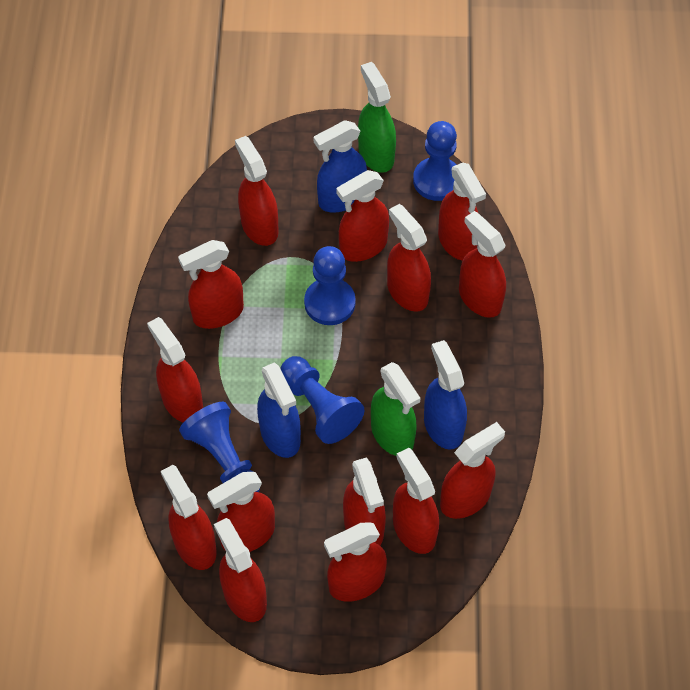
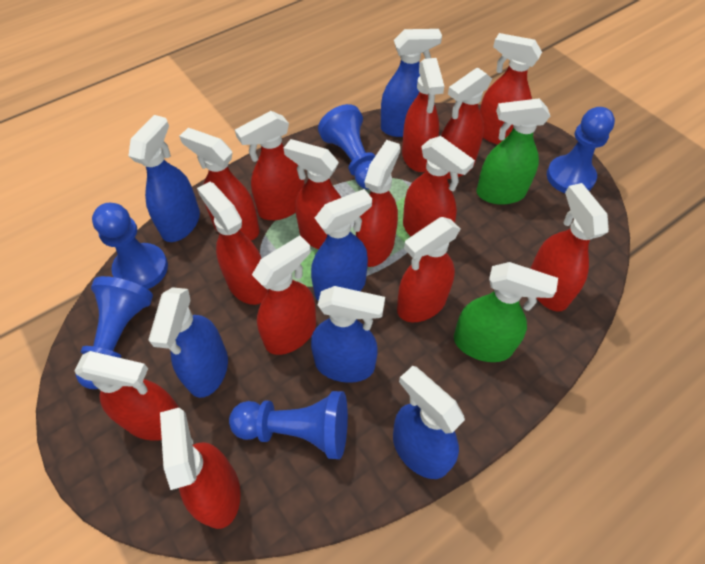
blue pawn: [179,402,260,492] [281,356,365,444] [304,246,356,325] [413,121,457,201] = 4 -> [75,276,153,389] [92,203,168,289] [229,391,348,459] [318,104,375,190] [547,107,615,193] = 5
blue spray bottle: [257,362,301,458] [314,120,367,213] [424,340,467,450] = 3 -> [128,115,200,242] [149,287,228,398] [311,189,372,301] [311,286,385,383] [381,29,442,137] [393,366,465,479] = 6

